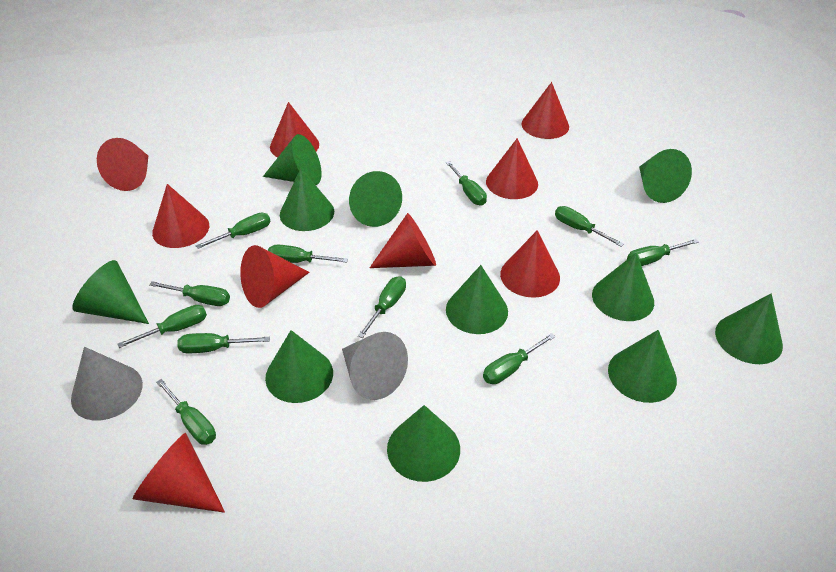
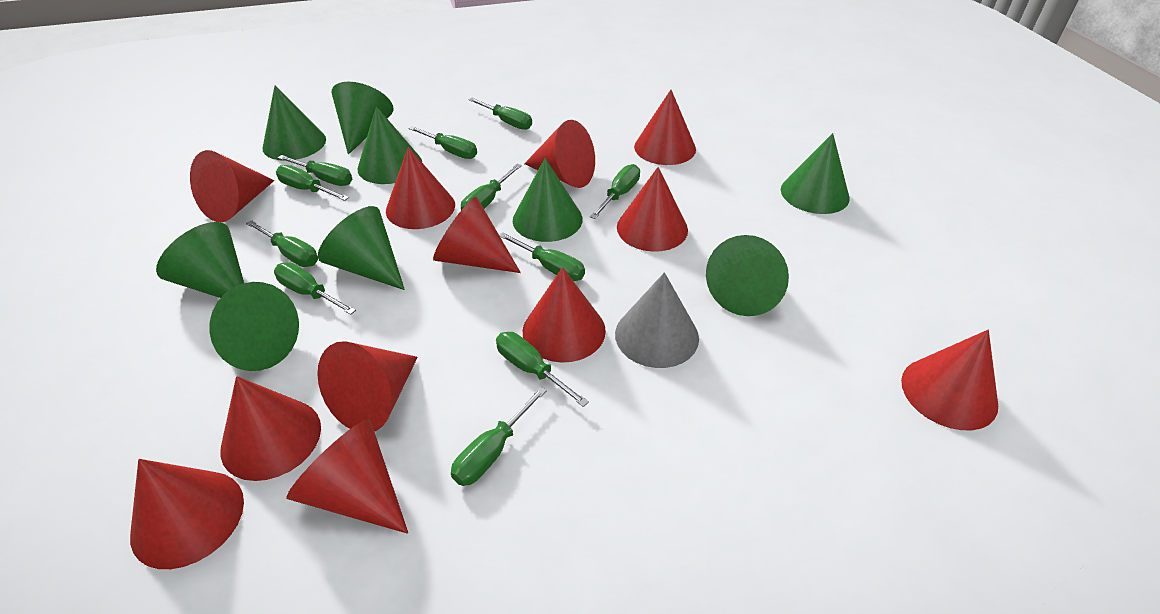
green cone: [72,260,149,324] [263,134,322,185] [265,330,333,403] [280,168,334,231] [349,171,402,227] [387,405,460,482] [446,265,508,334] [592,253,654,321] [608,330,677,403] [639,149,692,203] [715,293,783,364] = 11 -> [156,222,244,298] [209,282,299,371] [263,86,326,161] [318,206,405,290] [332,82,394,155] [358,106,422,184] [513,158,582,242] [706,235,789,316] [781,133,850,214] = 9
grey cone: [71,347,143,421] [342,332,408,400] = 2 -> [615,272,699,368] = 1
red cone: [97,138,148,191] [133,433,225,513] [152,184,209,248] [240,245,309,308] [270,102,319,157] [370,213,436,268] [486,138,538,199] [500,230,560,298] [522,82,569,139] = 9 -> [130,459,244,569] [190,150,274,222] [220,376,321,481] [287,419,408,534] [317,341,418,431] [386,147,455,229] [433,197,521,273] [523,267,606,363] [524,120,595,188] [617,167,688,252] [634,90,696,165] [901,330,998,430] = 12

